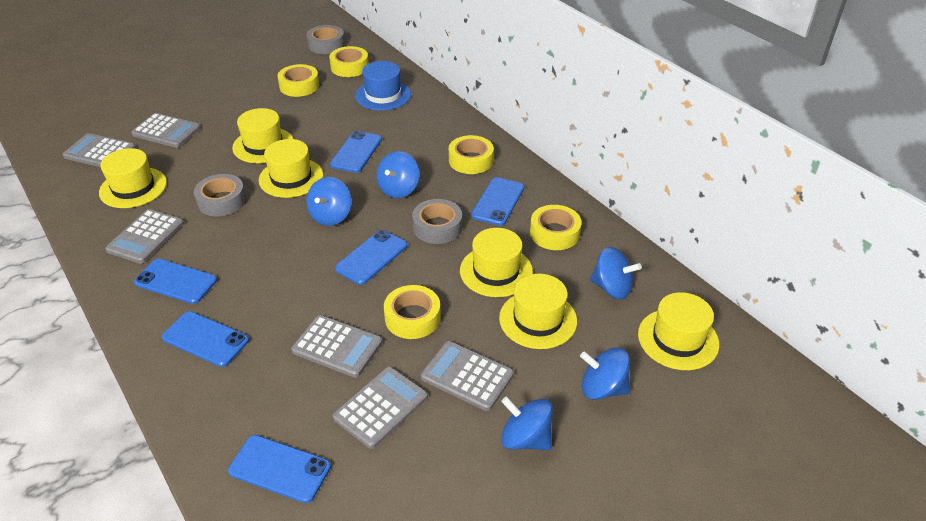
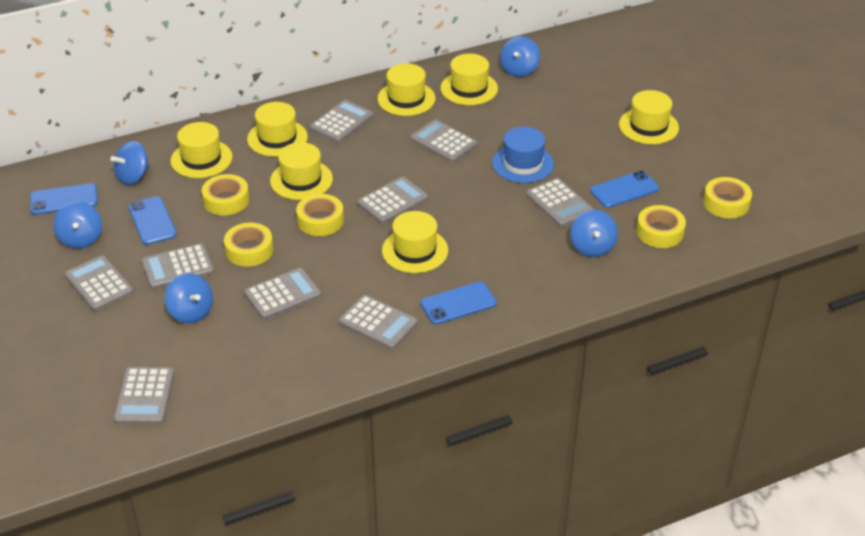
blue phone: [134,259,217,304] [162,311,249,367] [228,435,331,503] [330,131,382,173] [335,230,407,285] [471,177,524,226] = 6 -> [30,183,98,215] [128,196,177,245] [420,282,497,325] [590,171,659,208] = 4
grey calculator: [62,133,136,167] [105,209,184,264] [131,113,201,148] [291,315,382,378] [333,366,428,449] [421,341,514,411] = 6 -> [65,255,134,311] [114,367,174,424] [141,243,214,289] [244,268,321,320] [310,100,373,143] [339,295,418,350] [357,177,428,224] [410,119,477,163] [526,178,594,227] = 9
grey tape: [194,174,246,216] [306,25,345,54] [412,199,462,244] = 3 -> none = 0
yellow hat: [99,148,167,208] [232,108,294,163] [259,139,323,198] [460,228,533,297] [499,274,577,349] [638,292,719,370] = 6 -> [170,122,233,178] [247,102,308,157] [270,142,333,200] [377,63,436,116] [382,211,448,273] [440,53,498,105] [619,90,679,144] = 7

